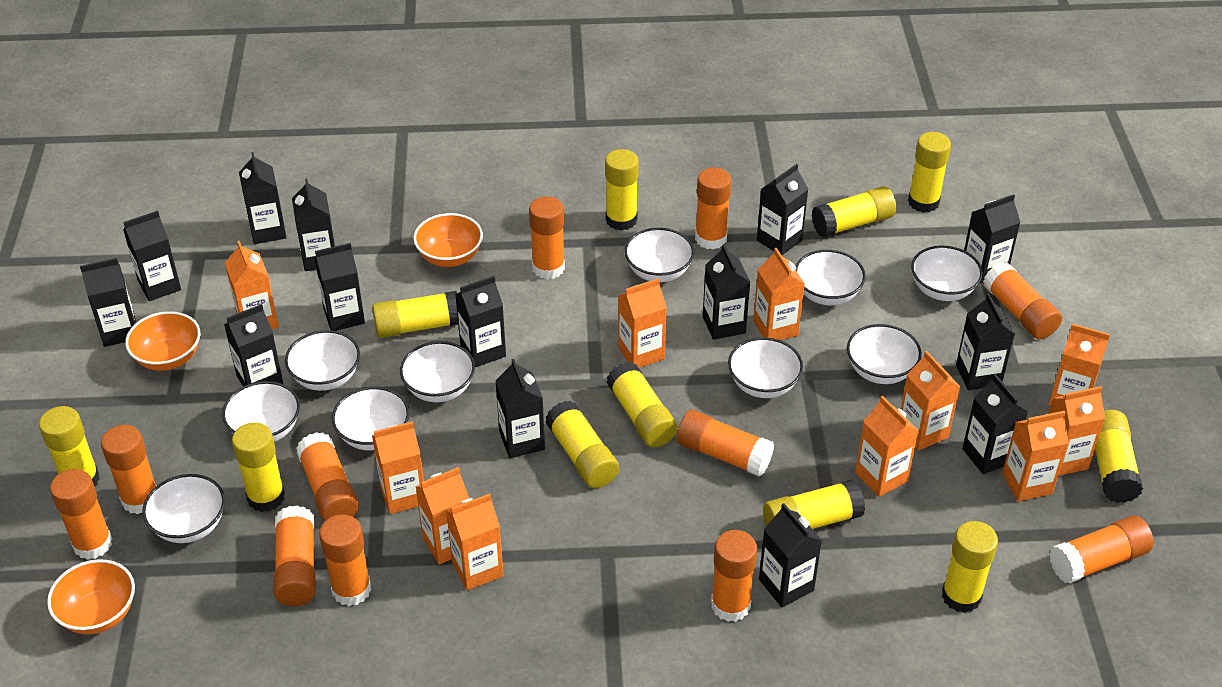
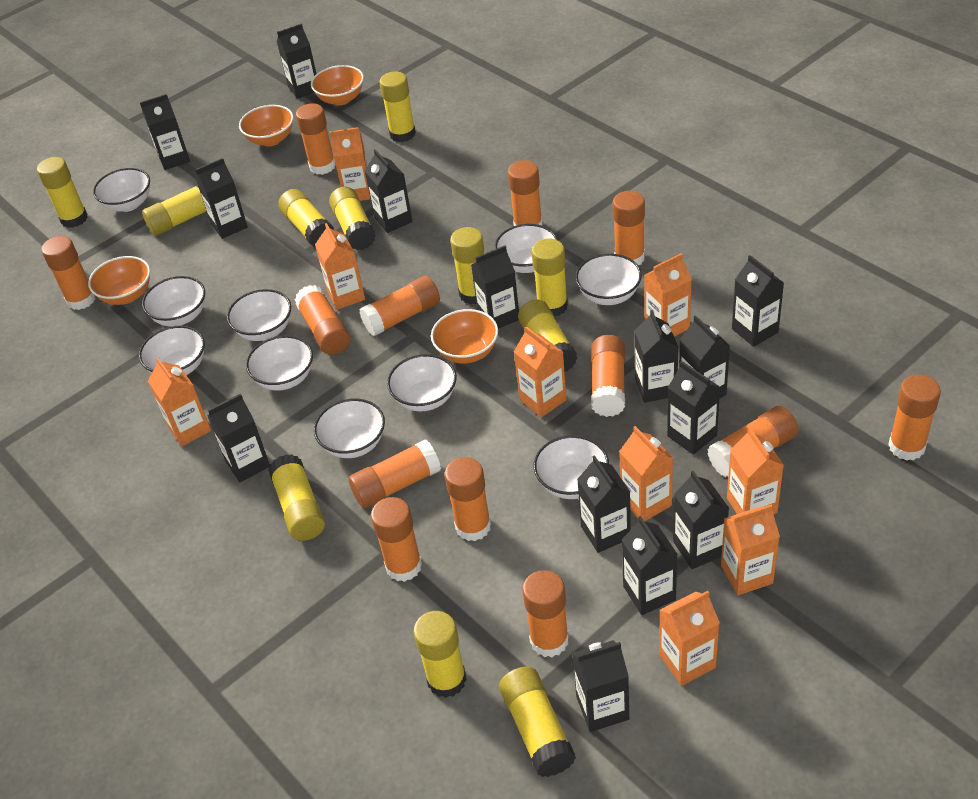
orange bowl: [47,559,135,634] [125,311,200,371] [413,213,483,267] = 3 -> [88,256,150,305] [239,105,293,146] [311,65,364,105] [431,309,498,364] = 4
orange carton: [225,241,279,329] [372,421,424,514] [416,467,469,564] [446,494,504,590] [618,278,667,368] [753,248,805,340] [855,396,919,497] [901,351,960,450] [1002,411,1069,501] [1048,386,1105,476] [1049,323,1110,405] = 11 -> [148,357,211,447] [315,223,365,310] [330,127,370,201] [514,326,567,417] [619,426,673,521] [644,253,692,337] [659,591,720,686] [721,504,780,595] [727,427,784,514] = 9
orange glue stick: [50,469,112,560] [101,425,157,514] [274,505,316,606] [296,432,359,521] [319,514,371,606] [529,196,565,279] [677,410,774,477] [695,167,732,250] [711,530,757,622] [983,262,1062,339] [1049,516,1154,584] = 11 -> [41,236,96,310] [295,285,350,355] [296,103,336,175] [348,440,441,508] [359,276,440,336] [371,497,422,582] [445,457,491,541] [508,160,542,226] [522,570,569,657] [591,335,625,417] [612,191,645,265] [707,406,798,477] [888,375,941,461] = 13

